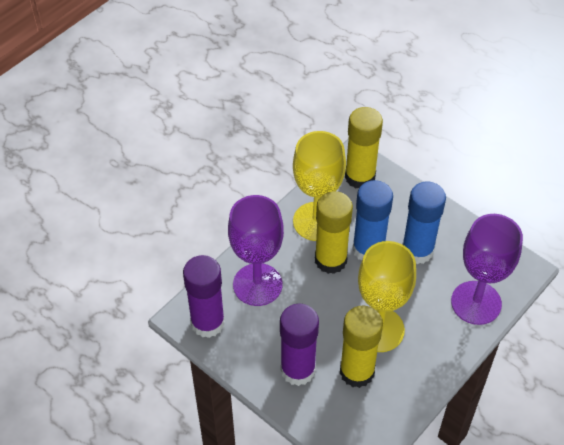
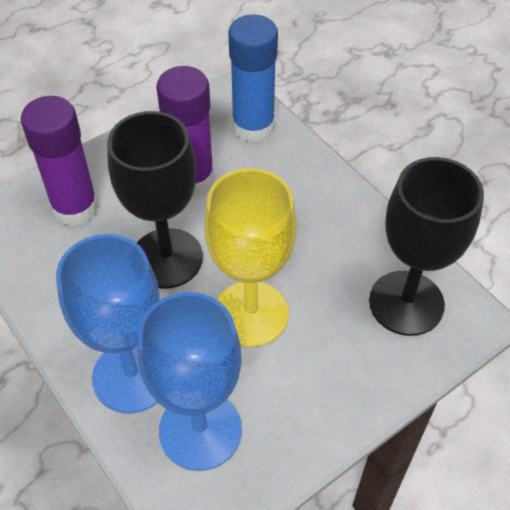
black goblet: none = 0 -> [107,111,203,289] [369,157,484,336] = 2
blue glue stick: [352,180,393,260] [402,182,446,264] = 2 -> [228,14,278,142] = 1
blue goblet: none = 0 -> [56,234,160,413] [137,292,242,471] = 2
purple goblet: [228,195,284,306] [451,214,523,325] = 2 -> none = 0
yellow glue stick: [315,191,353,274] [340,306,383,388] [345,107,383,188] = 3 -> none = 0
yellow goblet: [293,131,346,241] [358,241,416,352] = 2 -> [204,168,297,347] = 1

